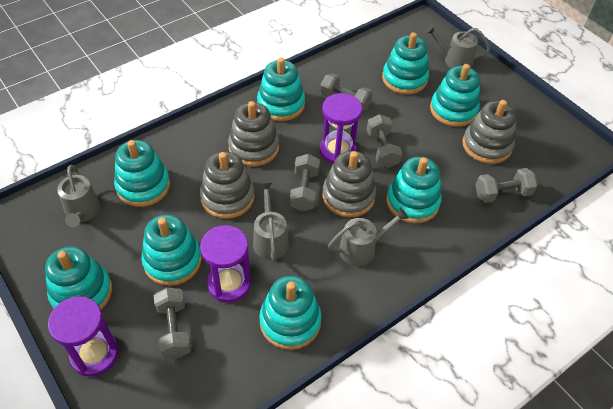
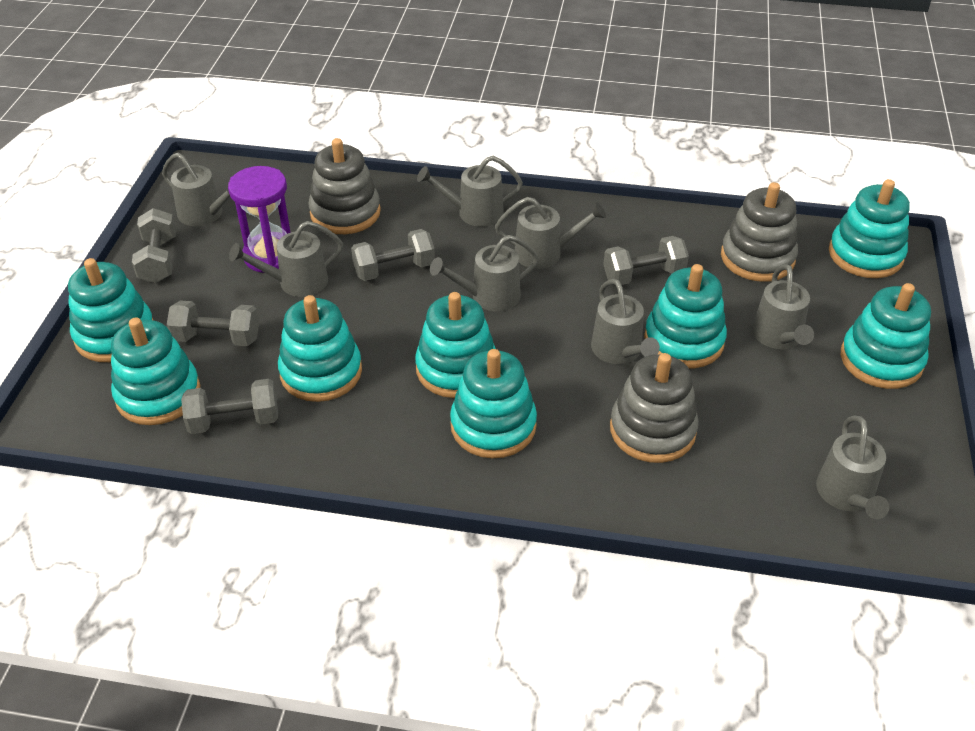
grey stacking toy: [200,152,255,219] [228,101,279,167] [322,151,376,217] [462,100,517,164] = 4 -> [308,138,381,234] [610,353,699,463] [721,182,798,282] = 3
grey watering can: [57,165,100,227] [253,182,289,261] [328,208,409,266] [425,24,490,68] = 4 -> [162,153,230,226] [229,221,343,297] [417,156,523,227] [430,235,539,311] [495,197,606,269] [591,279,660,364] [752,264,814,349] [816,416,889,519] = 8
purple hourglass: [48,297,119,377] [200,225,251,303] [320,93,362,164] = 3 -> [228,166,291,273] = 1

